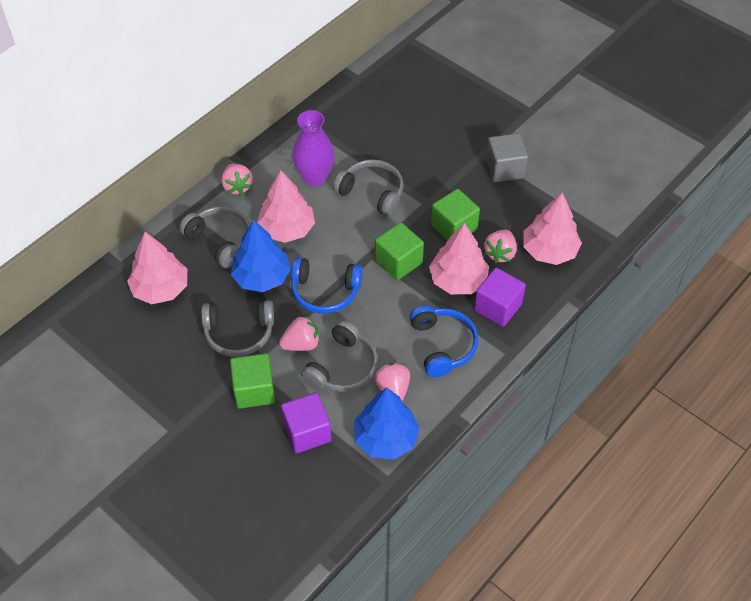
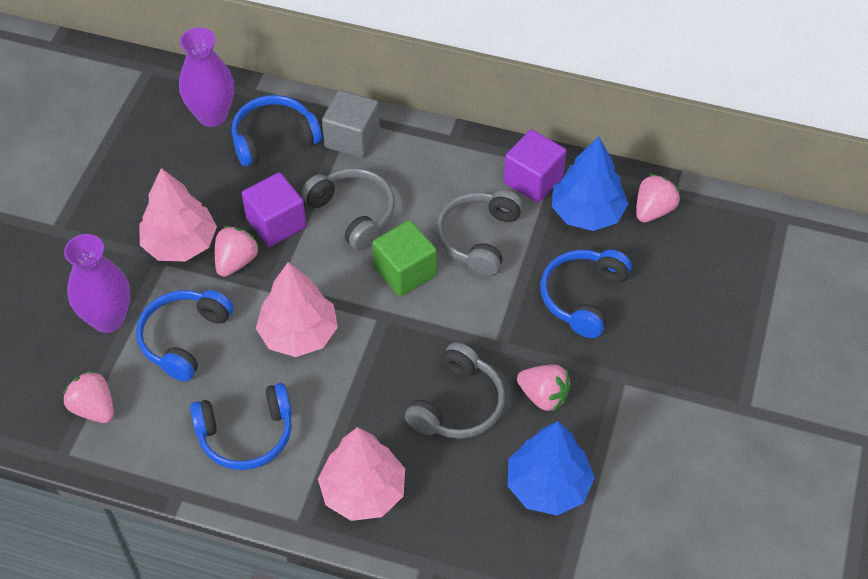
blue headphones: [291,258,362,314] [409,305,479,377] = 2 -> [136,290,233,381] [190,383,292,470] [232,95,322,167] [541,250,632,338] = 4
green cube: [230,353,275,409] [375,222,424,280] [431,189,480,241] = 3 -> [373,220,437,297] = 1
grey headphones: [179,206,250,268] [201,300,274,357] [301,320,378,392] [333,159,403,216] = 4 -> [301,168,395,251] [405,342,505,439] [436,190,523,276] = 3
pink tree: [127,232,187,304] [257,170,315,243] [429,223,489,294] [523,193,582,265] = 4 -> [139,168,217,262] [256,262,338,357] [318,427,405,521] = 3
purple vase: [292,110,334,186] = 1 -> [64,234,130,333] [179,27,234,127] = 2

